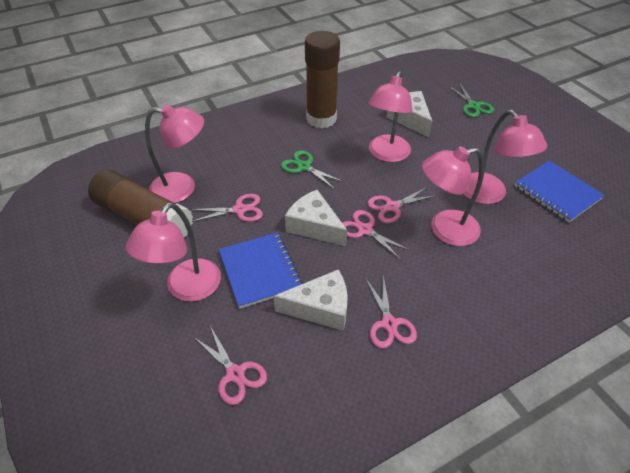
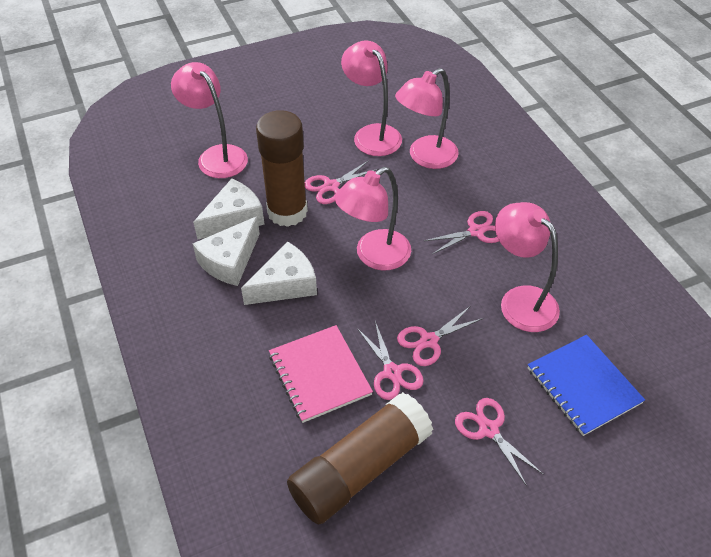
blue notebook: [219,232,302,309] [514,161,605,223] = 2 -> [528,335,645,436] = 1
green scissors: [281,151,344,189] [449,84,494,117] = 2 -> none = 0
pink notebook: none = 0 -> [269,325,373,423] = 1

